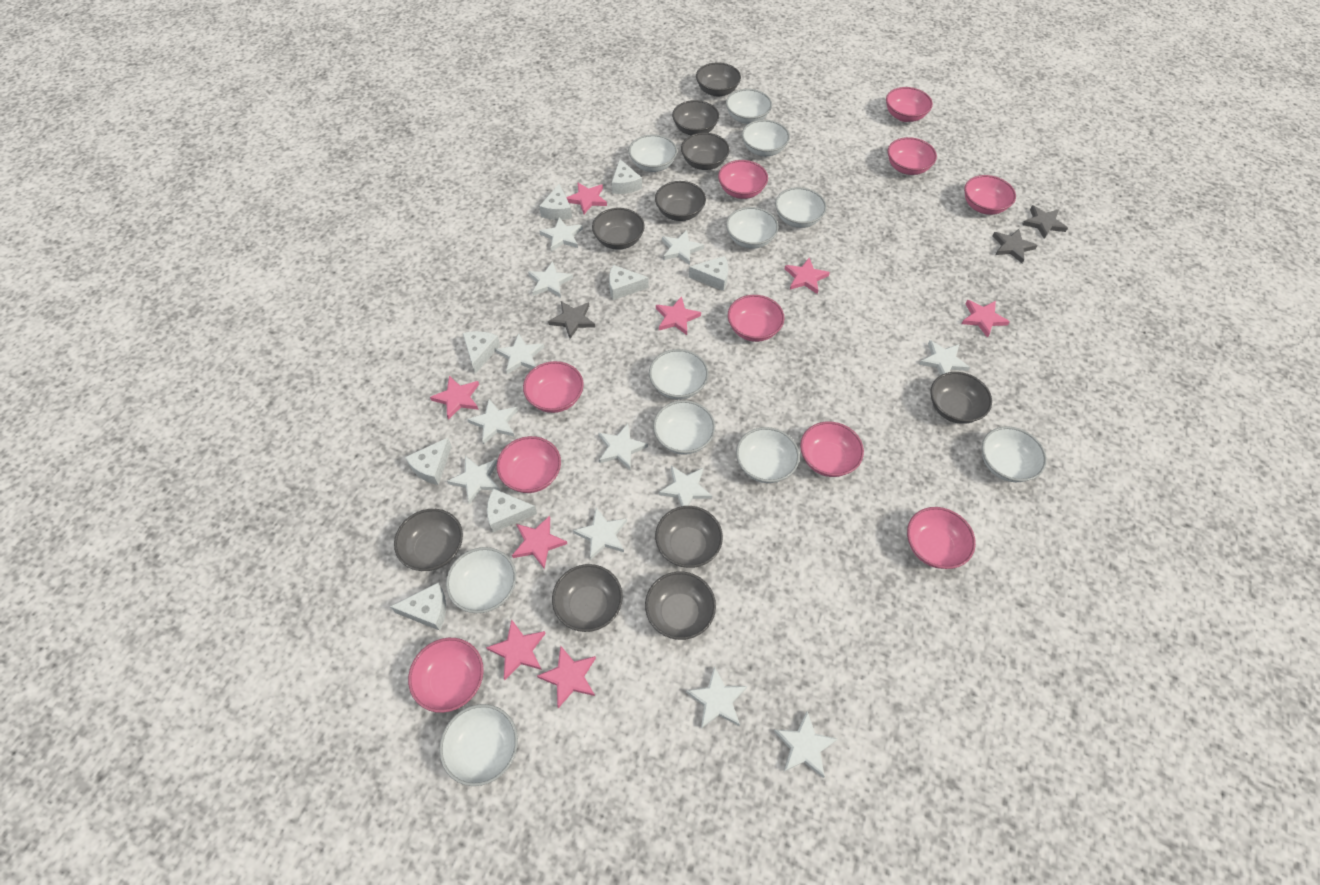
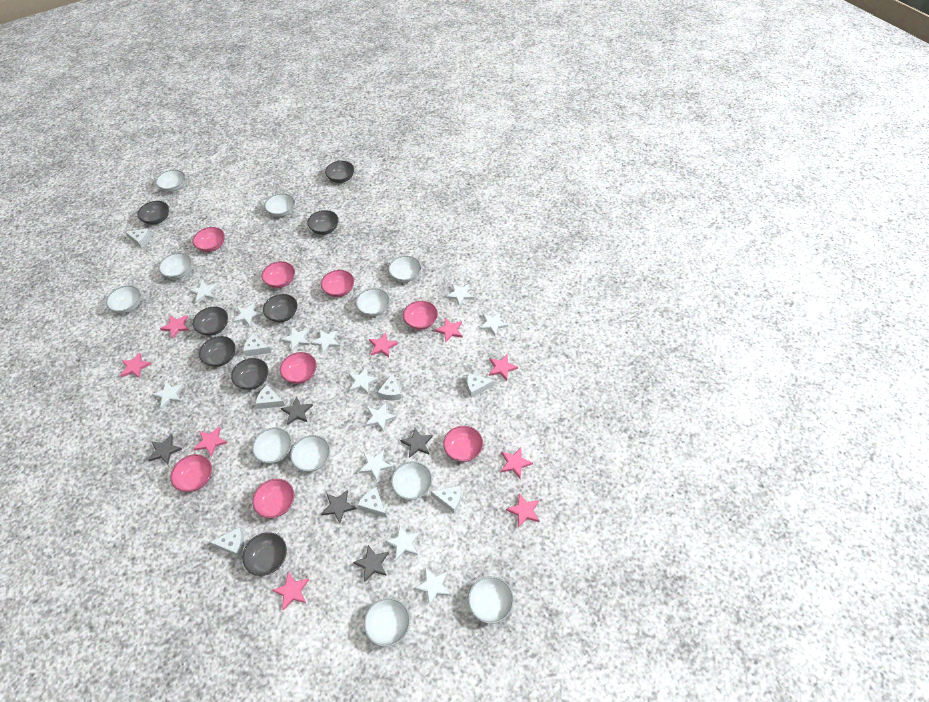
grey bowl: [394,509,463,571] [552,564,623,632] [592,208,645,250] [645,571,716,640] [655,181,706,221] [655,506,723,568] [672,100,719,135] [681,133,730,170] [696,62,741,97] [931,372,992,424] = 10 -> [137,201,169,225] [193,306,228,336] [199,336,235,367] [231,358,268,390] [243,532,287,576] [263,294,297,322] [307,210,339,235] [325,161,354,183] = 8
grey star: [548,301,595,339] [993,229,1038,263] [1022,205,1068,239] = 3 -> [148,434,182,465] [281,396,313,425] [321,490,356,523] [353,545,389,582] [400,428,433,458] = 5
pink bowl: [408,638,484,713] [497,436,561,493] [523,361,584,413] [718,160,768,199] [728,295,784,342] [800,422,864,477] [886,87,933,122] [888,137,937,175] [907,507,976,569] [964,175,1016,215] = 10 -> [171,454,212,492] [193,227,225,252] [252,479,294,518] [262,261,295,288] [280,352,317,384] [321,270,354,297] [403,301,438,330] [443,426,483,462] = 8
pink star: [430,376,479,420] [486,619,546,680] [512,516,567,569] [537,646,596,708] [567,182,607,214] [656,296,701,335] [785,258,830,294] [961,300,1010,338] = 8 -> [120,352,151,379] [160,315,190,339] [194,426,227,457] [272,572,309,611] [369,332,398,357] [435,318,463,343] [489,355,518,381] [501,447,533,479] [506,493,539,528] = 9

